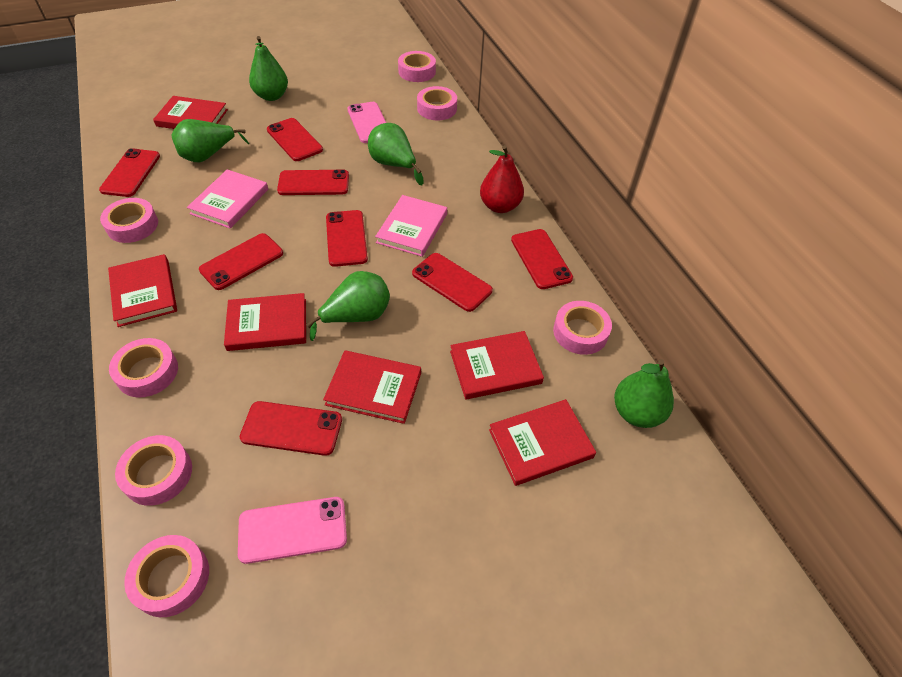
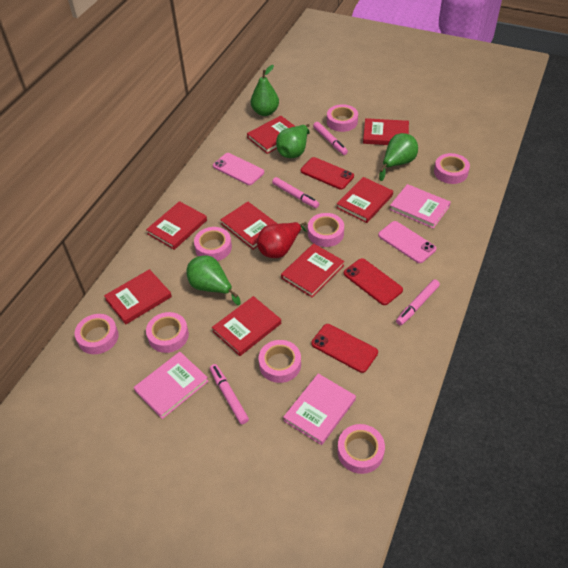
green pear: [172,119,249,163] [249,36,288,101] [306,271,390,341] [368,123,424,185] [614,359,674,428] = 5 -> [186,255,241,305] [251,65,279,116] [276,124,310,158] [379,133,418,181] = 4
pink book: [187,169,268,229] [375,195,447,257] = 2 -> [134,352,209,419] [283,373,356,445] [390,184,451,229] = 3
pink marker: none = 0 -> [210,364,249,424] [272,177,319,208] [313,122,348,155] [396,279,440,325] = 4
pink tape: [100,198,158,243] [109,338,178,398] [115,435,192,506] [124,535,209,617] [398,51,436,82] [417,86,457,120] [553,301,612,355] = 7 -> [75,314,119,354] [146,312,189,353] [194,227,232,261] [259,340,301,383] [308,213,344,247] [327,104,358,132] [337,424,385,474] [434,153,470,184] = 8
red book: [108,254,177,327] [153,96,228,129] [224,293,306,351] [323,350,421,424] [450,331,544,399] [489,399,596,486] = 6 -> [104,269,172,324] [146,201,207,250] [212,296,281,356] [220,202,278,250] [247,116,295,154] [281,243,344,297] [337,177,393,223] [363,118,409,145] = 8
red phone: [99,148,160,197] [199,233,283,290] [240,401,342,456] [267,118,323,161] [277,169,349,195] [326,210,368,267] [412,253,493,312] [511,229,573,289] = 8 -> [301,157,354,190] [311,324,378,373] [344,258,403,305] = 3

